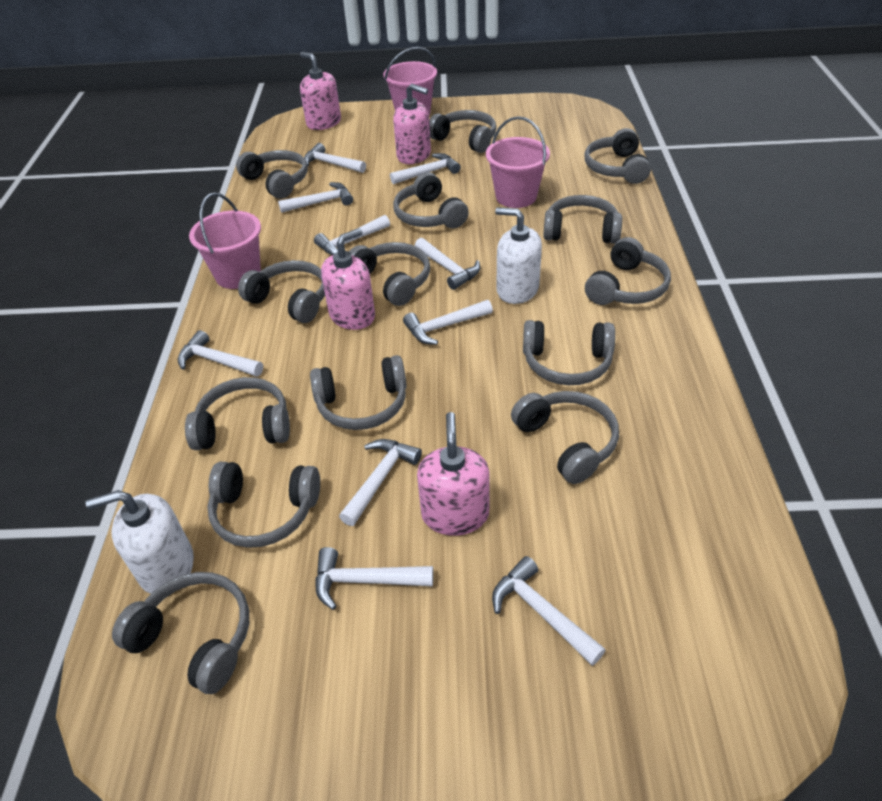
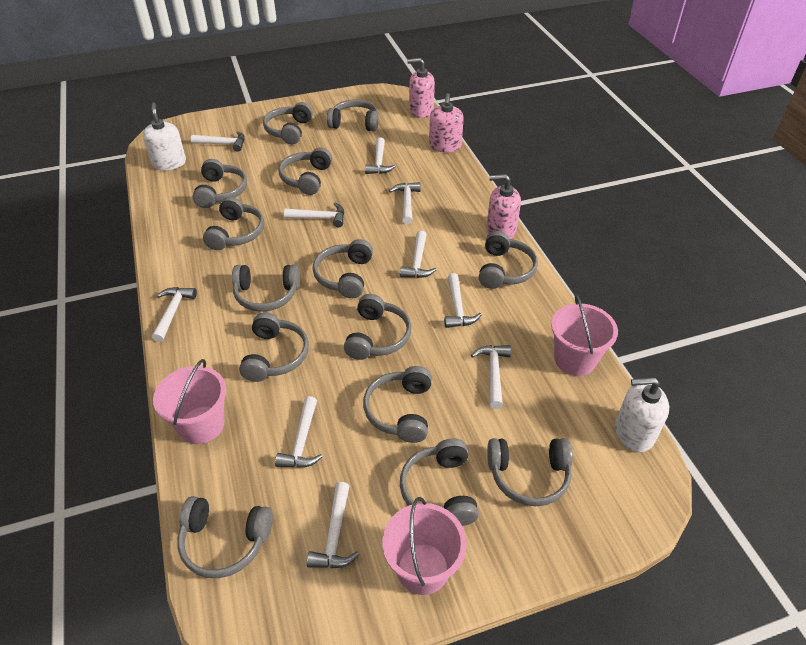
pink soap dispenser: [300,52,341,130] [321,228,375,330] [393,84,431,164] [417,412,490,536] = 4 -> [407,58,435,118] [429,93,464,152] [486,174,521,239] = 3

